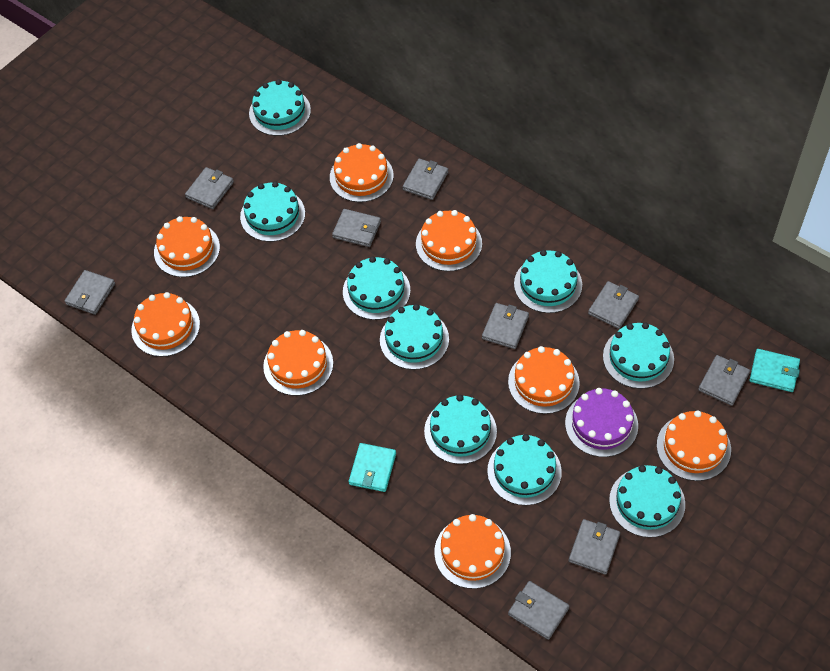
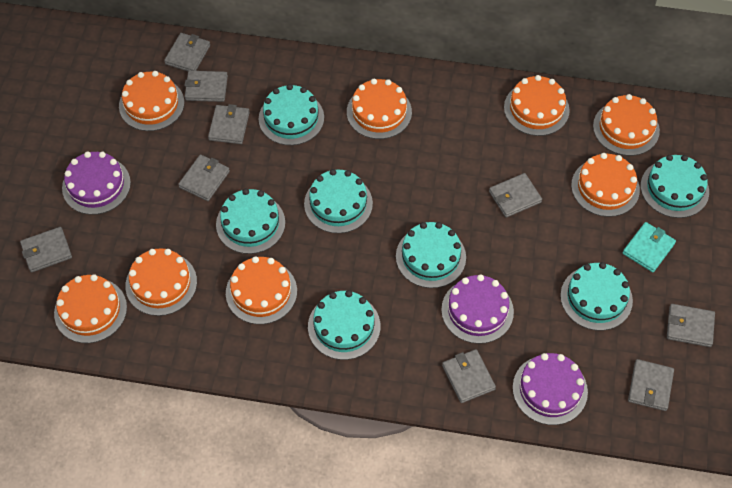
purple cake: [565,388,638,457] = 1 -> [62,151,131,215] [441,274,514,344] [513,353,588,425] = 3
turquoise cake: [240,181,305,242] [249,79,311,136] [343,256,410,320] [380,304,449,370] [424,395,497,464] [487,434,562,506] [514,250,582,313] [603,322,674,389] [609,465,685,538] = 9 -> [216,189,285,254] [259,84,324,145] [304,169,373,233] [308,290,380,360] [396,222,466,288] [560,262,633,331] [641,155,709,218] = 7
turquoise wallet: [349,443,396,492] [750,349,800,392] = 2 -> [623,222,676,272] = 1

